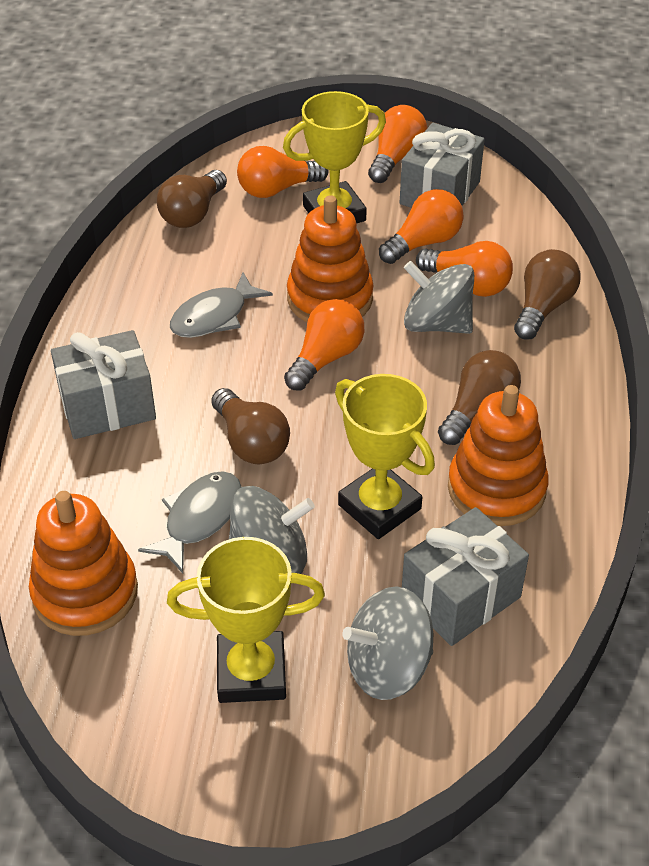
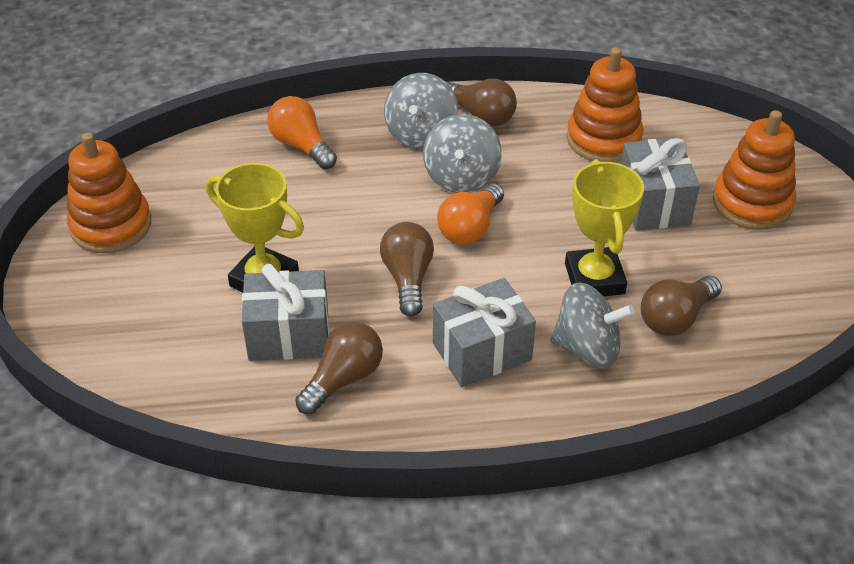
grey fish: [138,471,242,573] [170,272,273,338] = 2 -> none = 0
orange light bulb: [237,146,329,198] [284,299,364,391] [368,105,427,183] [379,189,463,264] [416,241,513,297] = 5 -> [267,96,337,169] [437,183,504,245] = 2
yellow trophy: [167,537,325,703] [283,91,386,224] [335,374,435,539] = 3 -> [206,163,304,292] [565,159,644,296] = 2

